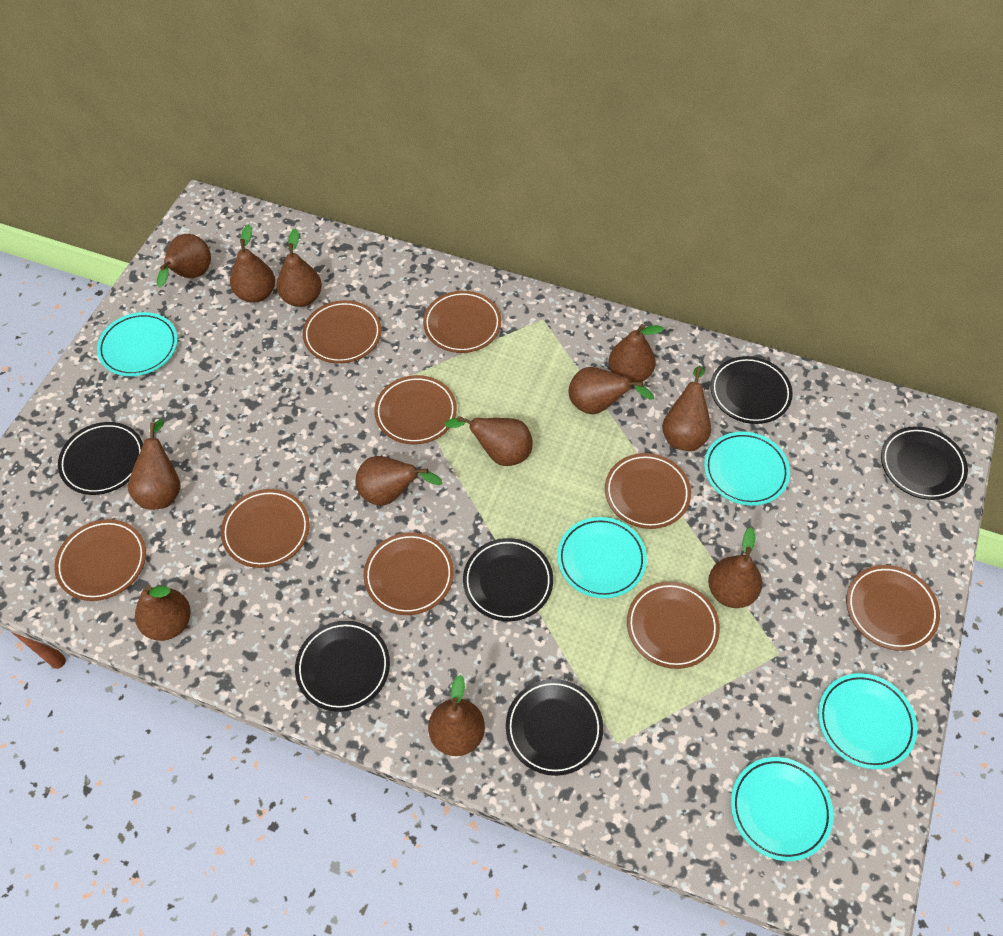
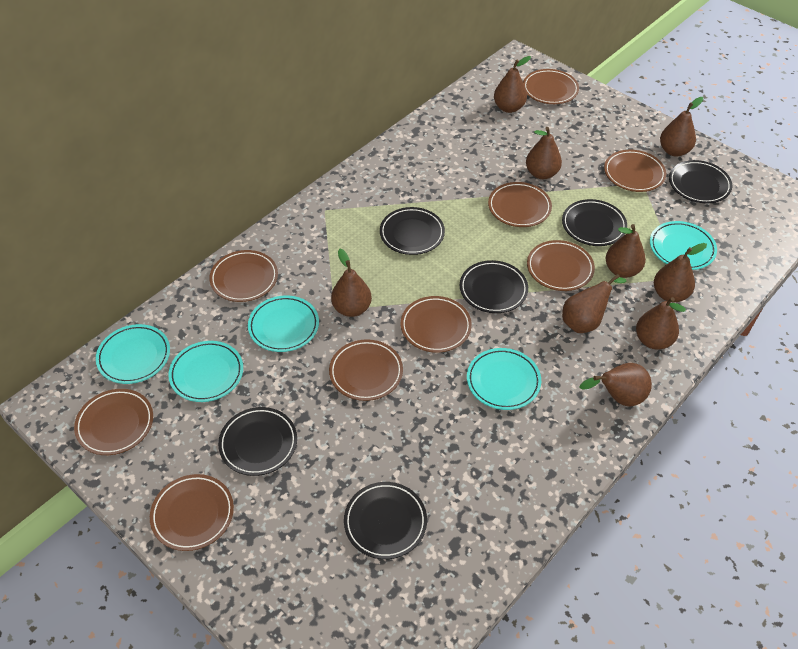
brown pear: [128,419,181,509] [135,585,191,641] [157,234,211,288] [230,224,275,303] [277,228,322,307] [355,456,443,506] [428,675,485,756] [444,416,533,466] [569,367,654,414] [609,324,664,382] [662,366,711,451] [708,527,762,608] = 12 -> [331,249,372,317] [494,56,531,113] [526,127,562,179] [562,274,626,333] [579,363,652,406] [605,224,646,278] [636,297,686,350] [654,243,707,302] [660,97,703,156] = 9

